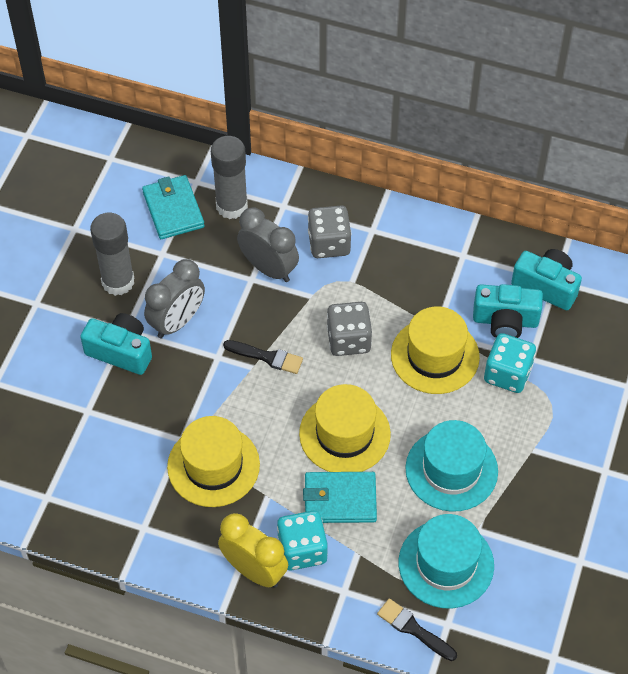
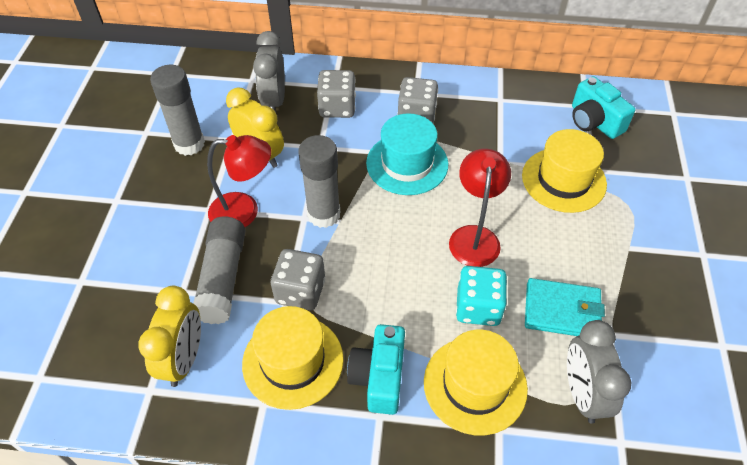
black brush: [223,340,303,374] [377,598,457,661] = 2 -> none = 0
grey dice: [308,206,351,258] [327,302,372,356] = 2 -> [271,249,325,310] [317,70,356,118] [397,77,438,123] = 3
grey glue stick: [90,213,134,296] [211,136,248,219] = 2 -> [150,65,205,156] [193,216,246,324] [298,135,340,228] = 3
red lamp: none = 0 -> [207,135,271,227] [449,148,511,267] = 2
turquoise camera: [80,313,152,375] [473,284,543,338] [511,249,582,310] = 3 -> [347,324,405,415] [572,76,636,139] = 2
turquoise dice: [277,511,328,570] [484,333,536,393] = 2 -> [456,266,507,326] = 1
turquoise hat: [399,514,494,608] [405,420,498,512] = 2 -> [366,113,448,195] = 1
turquoise wallet: [142,175,205,239] [303,472,377,523] = 2 -> [525,278,605,336] = 1
yellow clock: [218,513,288,588] = 1 -> [138,286,201,387] [226,87,284,168] = 2

